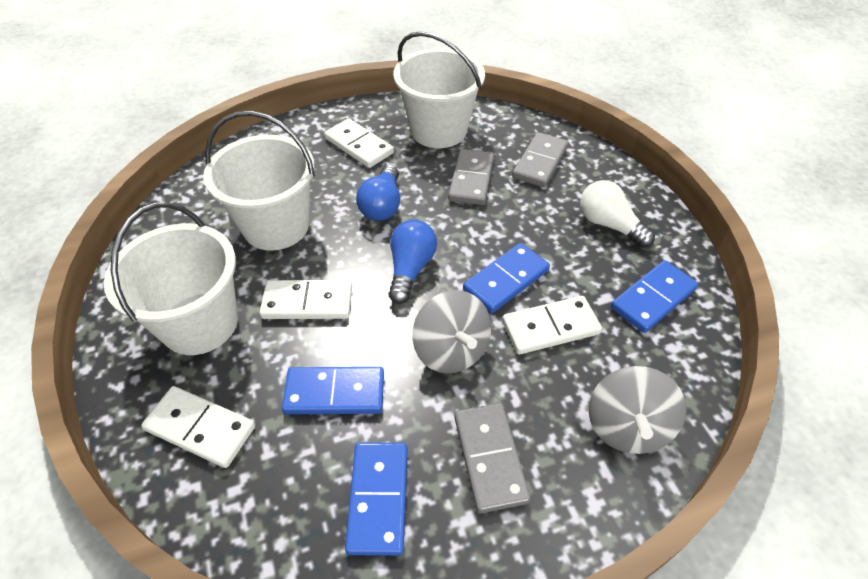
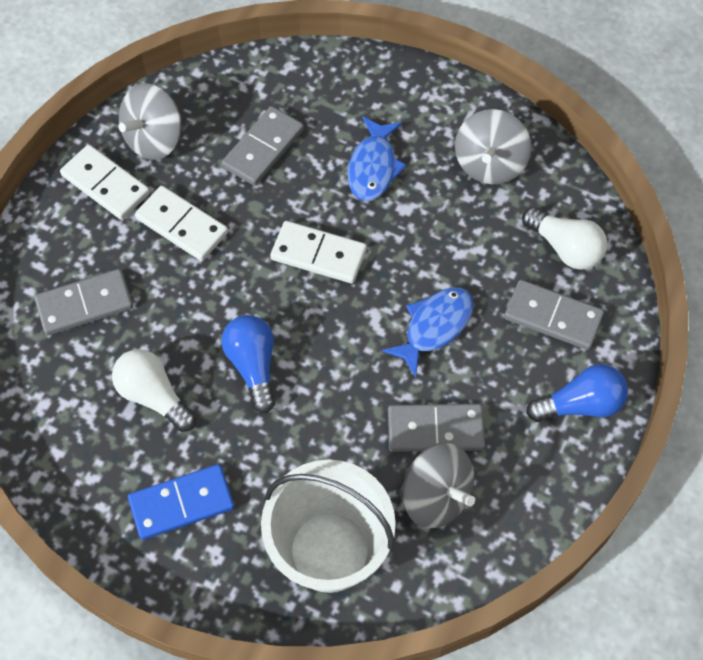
blue domino: [282,367,384,414] [345,442,408,556] [463,243,550,313] [611,260,698,333] = 4 -> [128,464,234,540] = 1
blue fish: none = 0 -> [347,116,406,201] [382,287,474,377] = 2
grey domino: [448,149,494,205] [454,403,531,513] [512,132,569,187] = 3 -> [34,269,133,335] [222,106,304,186] [388,404,485,452] [504,280,604,350] = 4
grey spinning top: [413,290,491,374] [589,366,686,454] = 2 -> [118,83,181,160] [403,444,475,528] [455,109,531,184] = 3
white bucket: [104,202,238,355] [203,111,315,251] [393,31,485,148] = 3 -> [261,460,396,593] = 1
white domino: [141,386,255,468] [259,280,352,319] [324,118,394,168] [502,296,602,354] = 4 -> [60,144,150,220] [135,186,228,261] [270,221,367,283] = 3
white light bulb: [580,180,655,248] = 1 -> [112,349,196,432] [522,207,607,270] = 2

